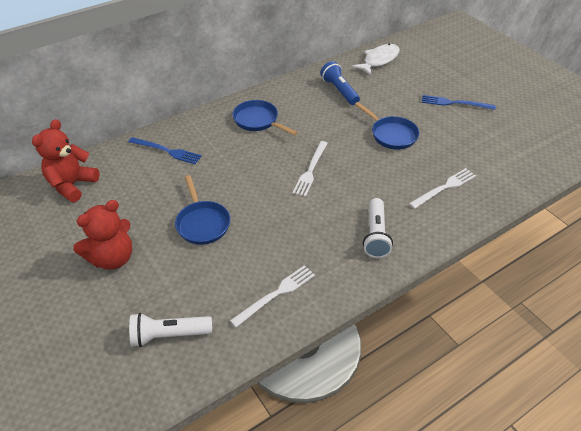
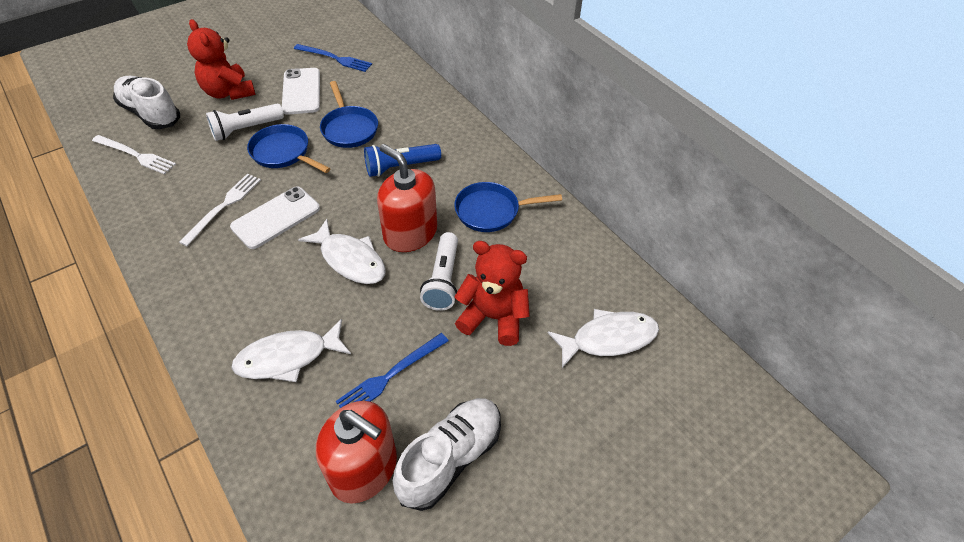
red soap dispenser: none = 0 -> [316,401,397,504] [377,144,437,252] = 2
white fish: [352,44,400,76] = 1 -> [231,319,351,382] [298,219,386,284] [548,309,659,368] = 3
white fork: [230,265,315,327] [292,141,328,197] [409,168,476,209] = 3 -> [92,135,176,175] [179,174,261,246] = 2
white phone: none = 0 -> [230,187,320,249] [282,68,320,115] = 2
white shoe: none = 0 -> [113,76,180,129] [393,398,501,511] = 2

